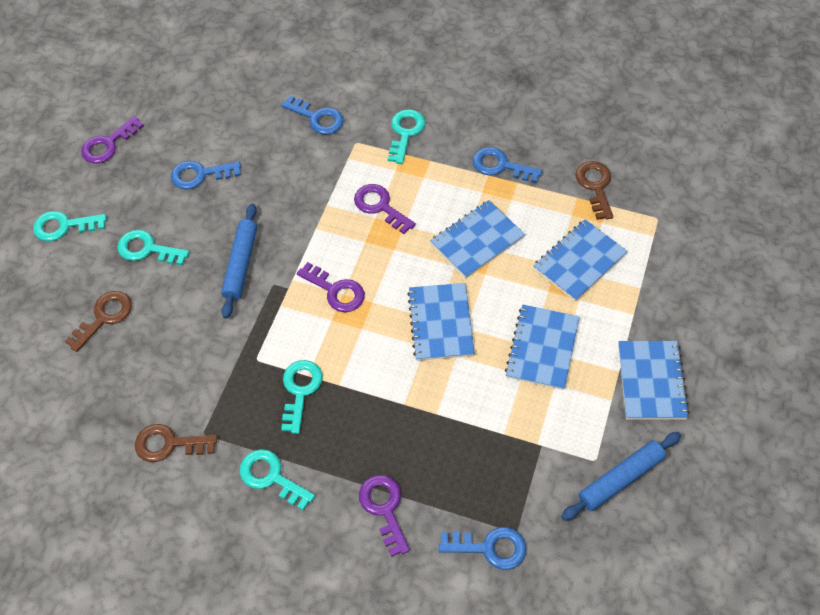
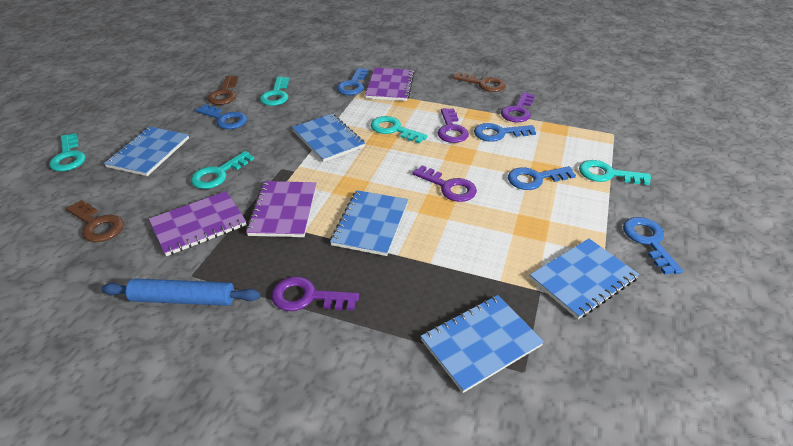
blue key: [171,161,241,190] [281,96,343,135] [439,527,527,570] [472,147,542,183] = 4 -> [196,104,247,129] [337,68,368,95] [474,123,536,142] [508,166,576,190] [623,217,683,275] = 5
blue rolling pin: [221,204,257,319] [561,432,681,521] = 2 -> [101,278,260,306] = 1
purple notebook: none = 0 -> [149,191,247,256] [246,181,316,237] [365,68,414,101] = 3

